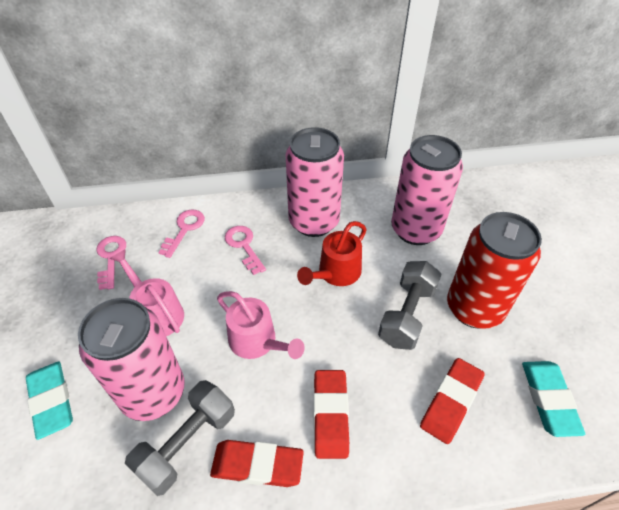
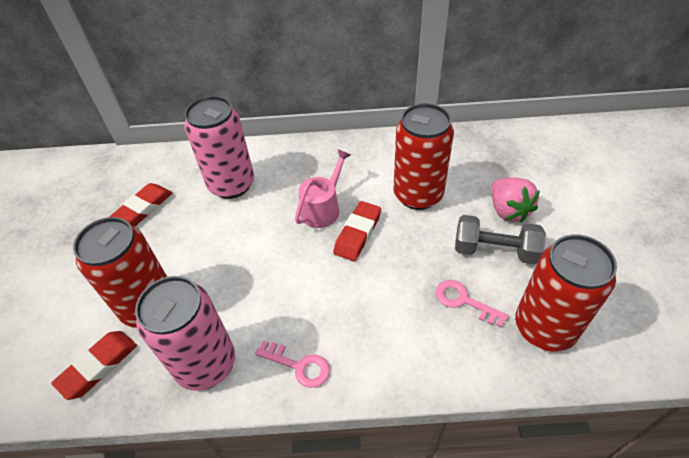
grey dumbbell: [125,380,235,496] [378,261,442,350] = 2 -> [455,215,546,264] = 1
pink can: [78,298,185,421] [285,127,344,237] [391,135,463,245] = 3 -> [135,276,235,391] [184,96,254,199] = 2
pink key: [97,236,126,290] [158,210,205,258] [225,226,266,275] = 3 -> [255,341,330,388] [436,280,509,327] = 2
pink strawberry: none = 0 -> [491,177,540,223] = 1
pink watering can: [110,249,184,336] [217,291,305,359] = 2 -> [295,149,351,228] = 1
red can: [447,212,542,329] = 1 -> [73,217,167,328] [394,103,454,210] [515,235,617,352] = 3
red watering can: [297,221,367,286] = 1 -> none = 0
turquoise eraser: [26,362,73,440] [522,361,585,437] = 2 -> none = 0

